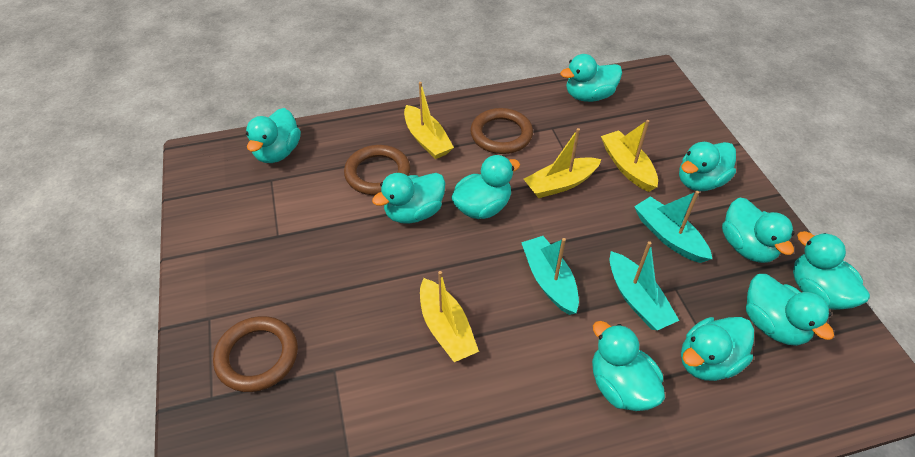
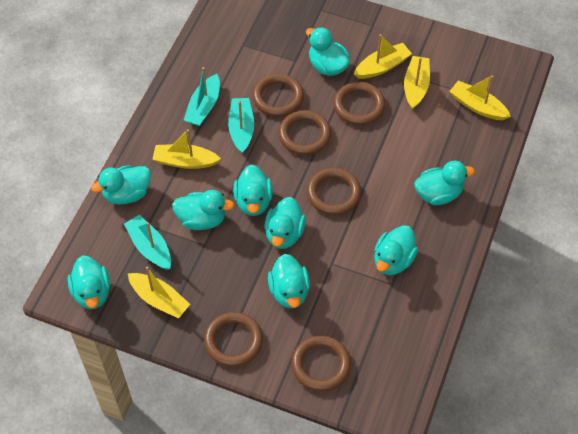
brown ring: [213,316,298,392] [344,145,410,195] [470,108,533,154] = 3 -> [204,312,263,367] [252,74,304,117] [278,110,331,155] [291,335,351,392] [307,168,361,215] [333,82,385,125] = 6
turquoise duck: [246,108,301,163] [372,173,445,224] [451,155,520,219] [560,54,622,102] [592,321,665,411] [679,142,736,191] [681,317,754,381] [722,198,795,263] [746,274,834,346] [793,231,870,310] = 10 -> [68,255,110,309] [91,165,151,205] [172,190,234,230] [233,164,273,216] [265,197,306,249] [268,254,310,308] [306,27,350,76] [374,225,418,275] [414,161,475,205] = 9
yellow boat: [404,82,454,159] [420,271,479,362] [524,128,602,198] [601,120,658,192] = 4 -> [128,266,190,318] [152,129,221,169] [354,34,412,79] [404,56,430,109] [449,75,511,120] = 5

